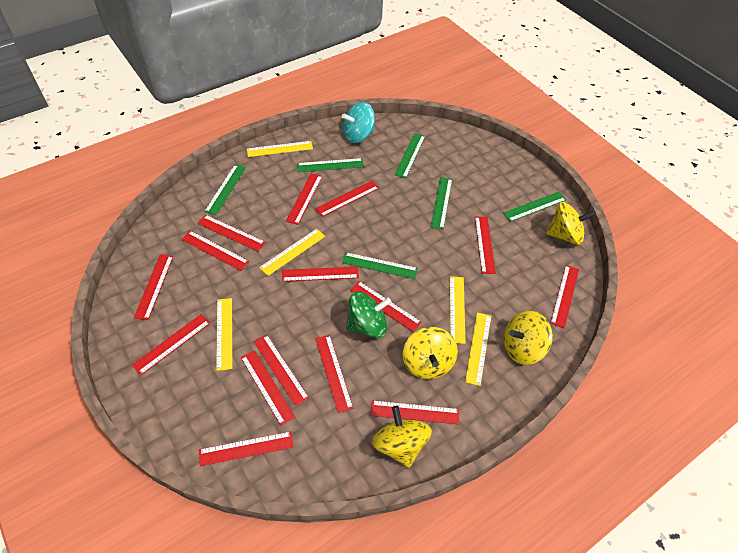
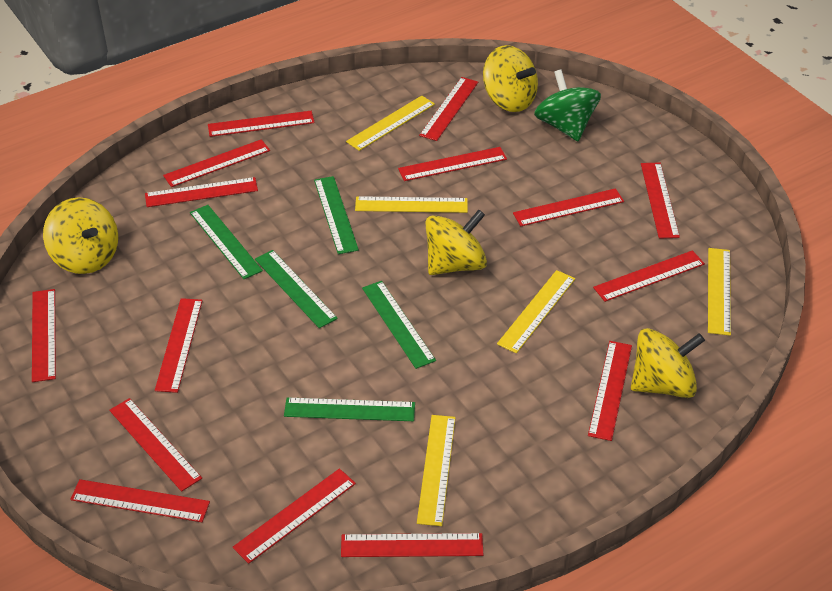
green ruler: [204,165,246,215] [297,158,364,172] [342,252,418,279] [395,133,425,178] [431,177,452,229] [503,192,566,222] = 6 -> [190,205,263,279] [255,250,338,328] [284,397,415,421] [314,176,359,254] [362,281,436,369] = 5
turquoise spinning top: [342,102,375,143] = 1 -> none = 0

